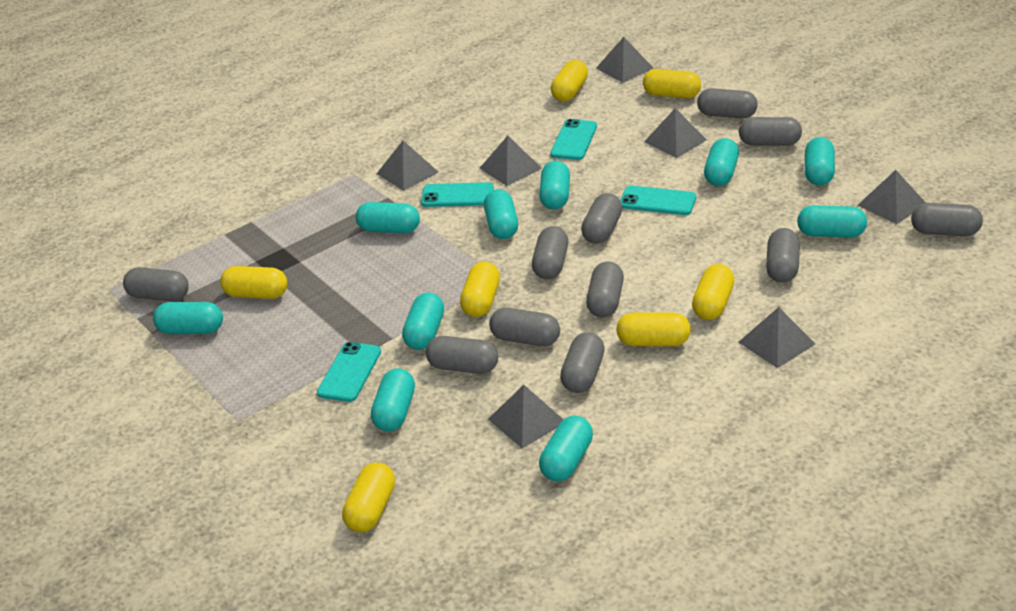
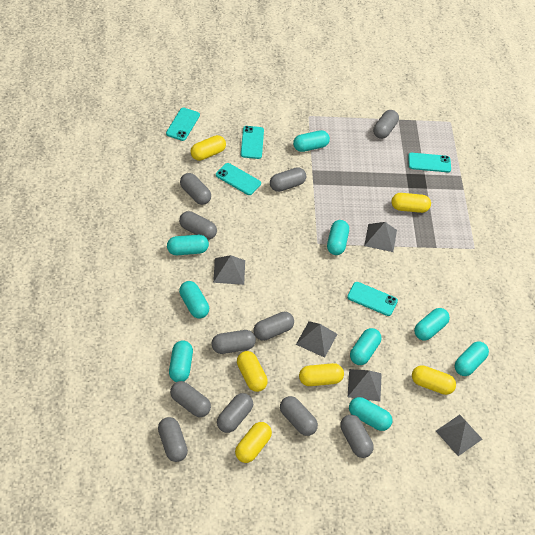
grey pyramid: [377,141,438,191] [480,136,542,186] [488,385,563,448] [596,37,653,83] [644,108,707,158] [739,307,815,368] [858,170,926,224] = 7 -> [213,255,245,285] [296,321,337,358] [348,369,382,402] [364,222,397,252] [436,415,482,456] = 5
turquoise capsule: [153,302,223,334] [356,202,420,233] [371,368,415,431] [402,293,444,350] [484,189,518,239] [539,161,570,210] [539,416,593,481] [704,138,739,186] [797,205,867,238] [805,137,835,186] = 10 -> [167,235,209,255] [169,340,193,382] [179,281,209,319] [293,130,330,152] [327,220,349,255] [349,397,392,431] [350,328,381,365] [414,308,450,341] [455,341,489,376] = 9
turquoise phone: [317,342,381,402] [421,182,494,207] [550,119,597,160] [620,186,696,215] = 4 -> [166,108,200,141] [216,163,261,195] [241,126,264,159] [347,282,398,316] [408,153,451,172] = 5
yellow capsule: [220,266,288,299] [342,463,395,532] [460,262,500,317] [551,60,588,102] [616,313,691,346] [643,69,701,98] [692,264,735,320] = 7 -> [190,135,226,161] [235,422,272,463] [237,351,268,392] [299,363,344,386] [392,193,431,213] [412,365,456,395] = 6

